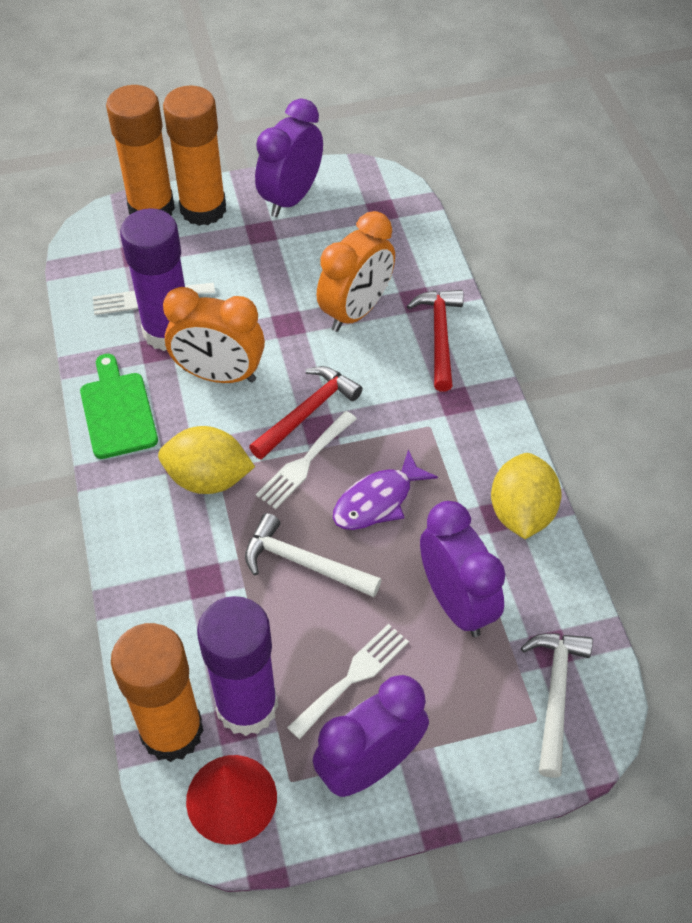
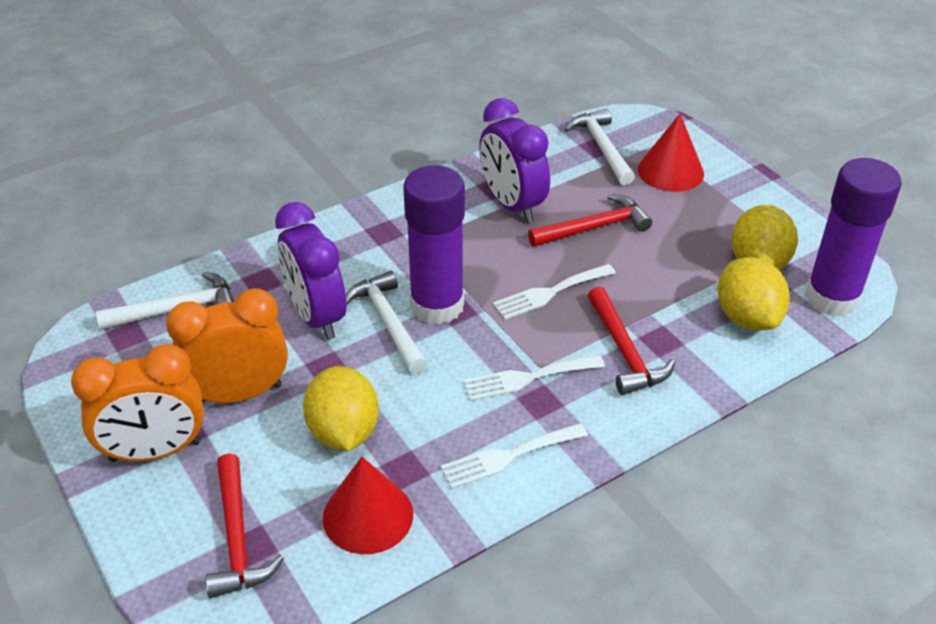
green cutting board: [80,354,158,459] = 1 -> none = 0
orange glue stick: [106,85,175,216] [111,623,204,762] [163,85,226,226] = 3 -> none = 0
purple clock: [255,98,323,217] [313,675,429,797] [420,501,505,637] = 3 -> [275,202,346,340] [479,98,550,223] = 2
purple fish: [333,449,438,530] = 1 -> none = 0
red cone: [186,755,277,845] = 1 -> [323,457,413,554] [638,114,704,192] = 2
red hammer: [249,366,363,460] [407,290,464,392] = 2 -> [205,454,284,598] [528,194,652,247] [588,286,675,395] = 3
white hammer: [245,513,382,597] [521,633,593,778] = 2 -> [96,272,234,330] [346,271,427,374] [564,109,635,185] = 3
yellow lemon: [158,426,255,494] [491,453,562,539] = 2 -> [303,366,379,451] [717,257,790,331] [731,205,798,270] = 3

